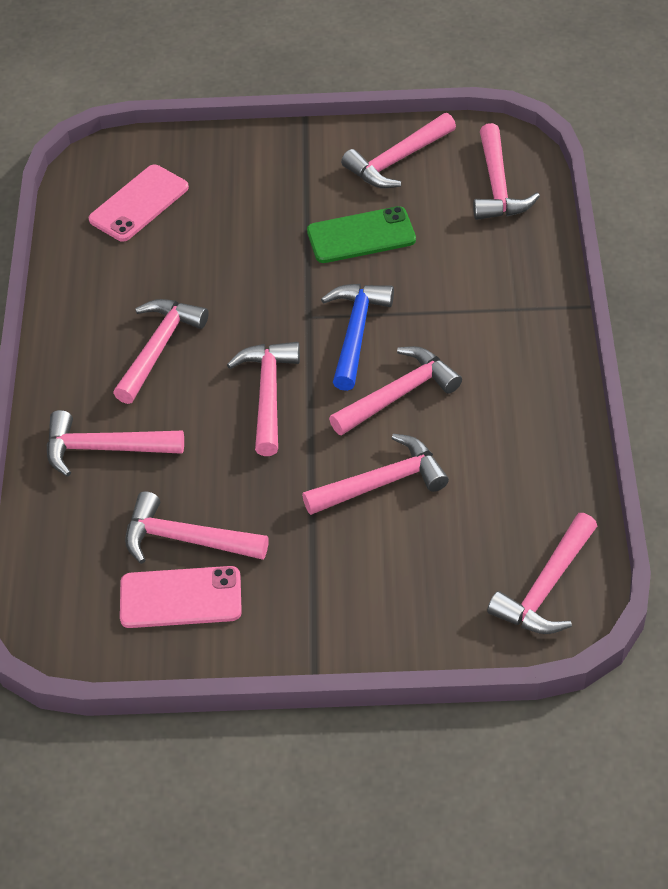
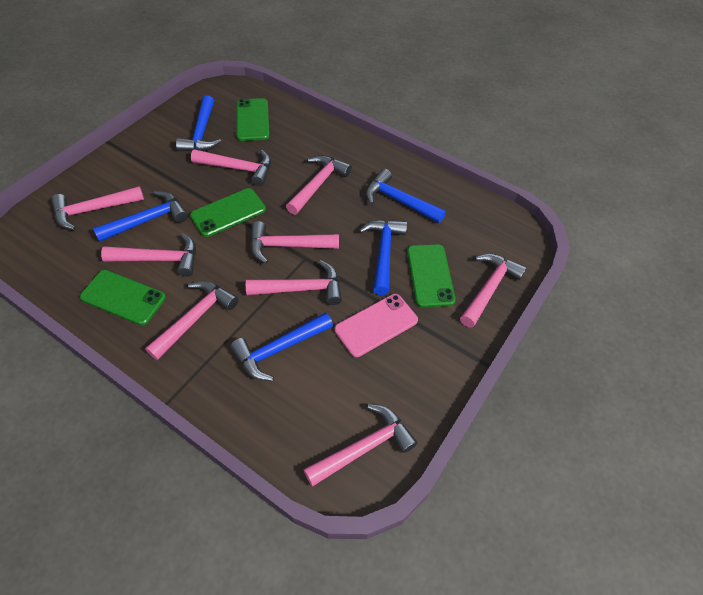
blue hammer: [321,284,394,391] = 1 -> [93,191,188,242] [176,95,221,151] [230,312,333,381] [359,220,407,295] [366,169,446,223] = 5
green phone: [307,206,416,263] = 1 -> [80,270,166,325] [190,188,266,237] [237,98,269,141] [407,244,456,307] = 4
pink phone: [89,165,189,242] [120,566,242,628] = 2 -> [334,294,418,357] = 1

